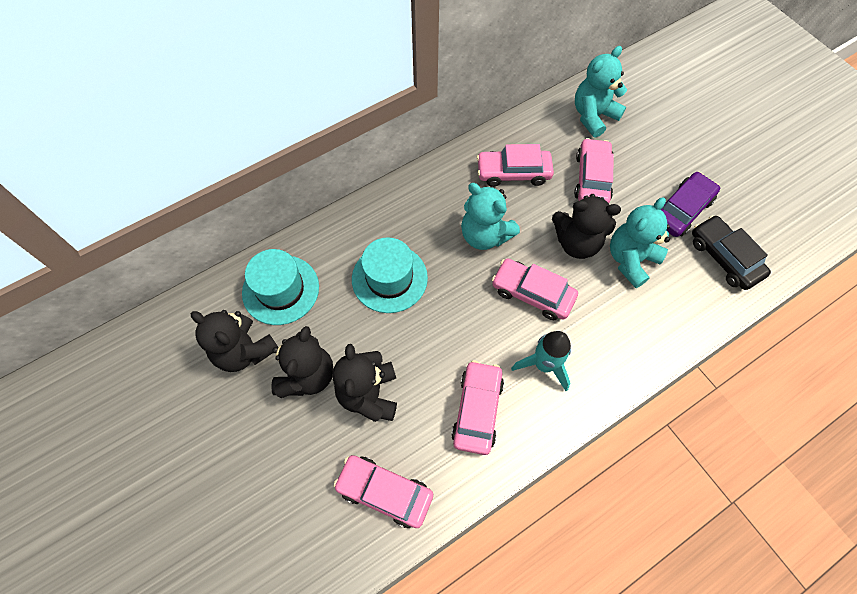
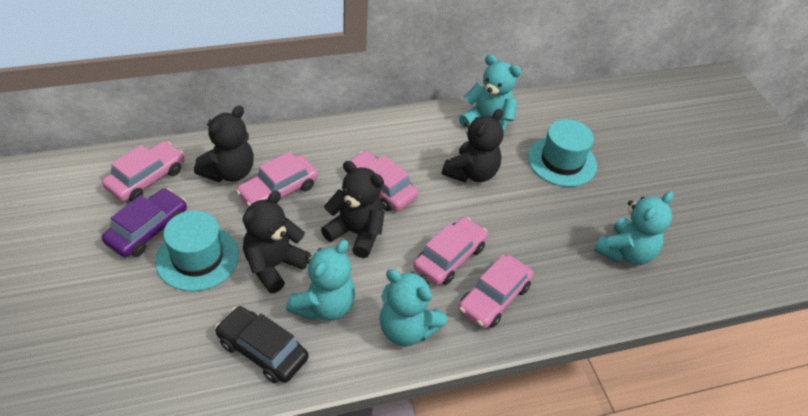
turquoise rocket: [511,331,571,391] = 1 -> none = 0
turquoise teddy bear: [461,183,520,250] [575,46,627,138] [610,197,670,288] = 3 -> [286,240,355,321] [380,269,447,346] [459,54,522,132] [594,192,673,265] = 4

